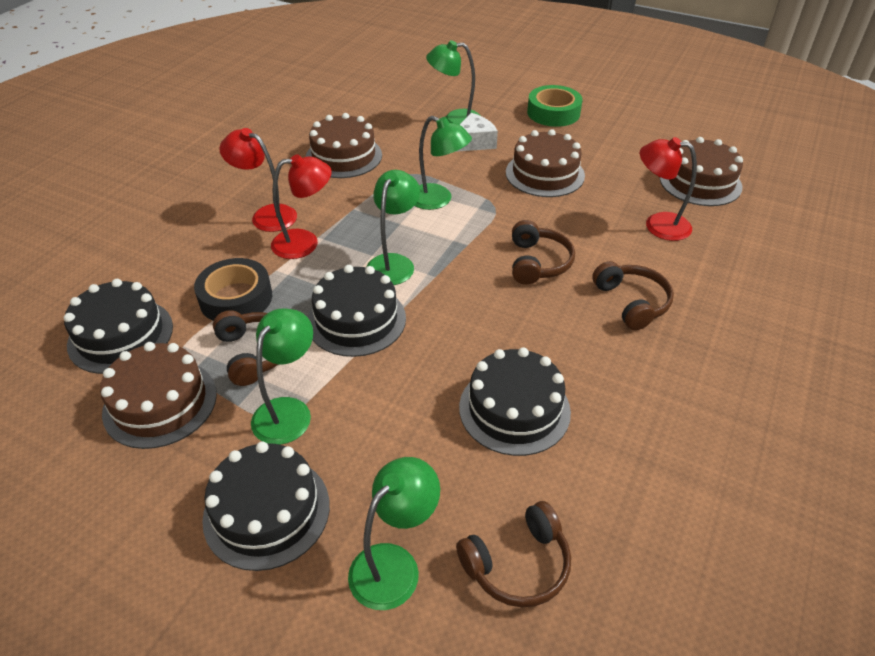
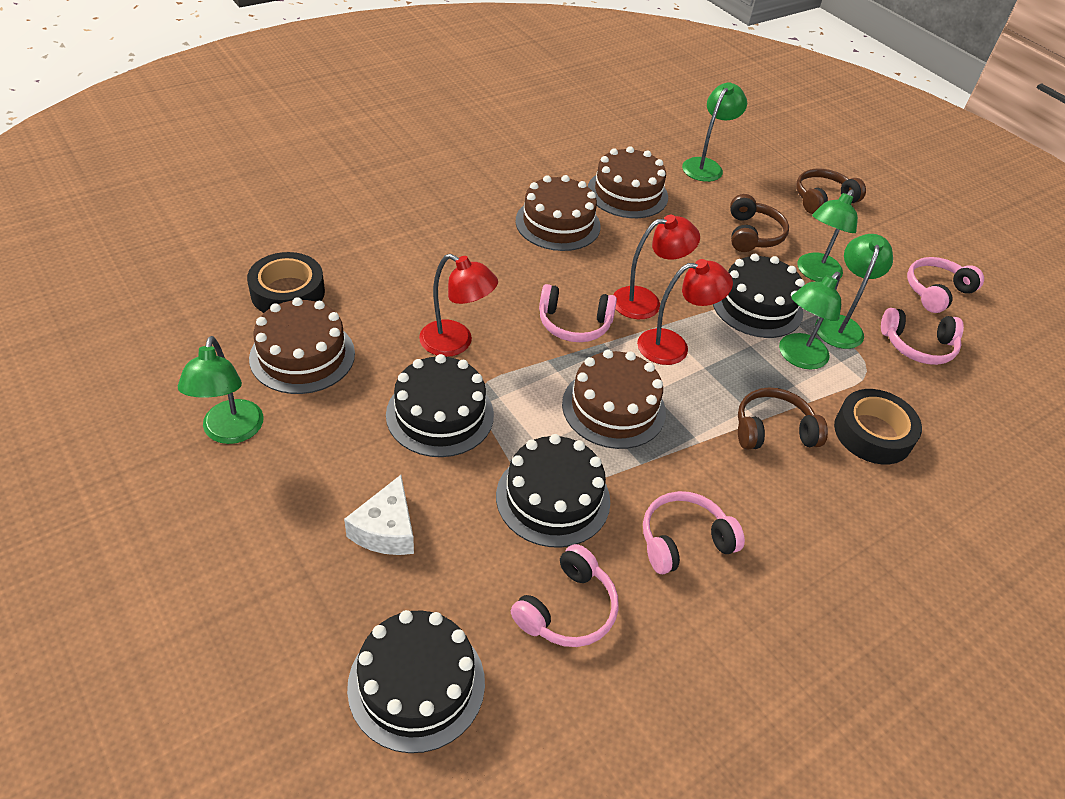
black tape: [194,258,272,321] = 1 -> [247,252,325,313] [834,389,922,464] = 2
brown headphones: [213,310,278,386] [456,501,571,607] [512,220,575,285] [592,261,674,330] = 4 -> [730,194,789,252] [738,387,828,449] [796,168,866,214] = 3
green tape: [527,85,582,127] = 1 -> none = 0
pink headphones: none = 0 -> [511,544,619,647] [539,284,617,342] [643,491,745,574] [881,308,964,365] [907,257,984,313] = 5

